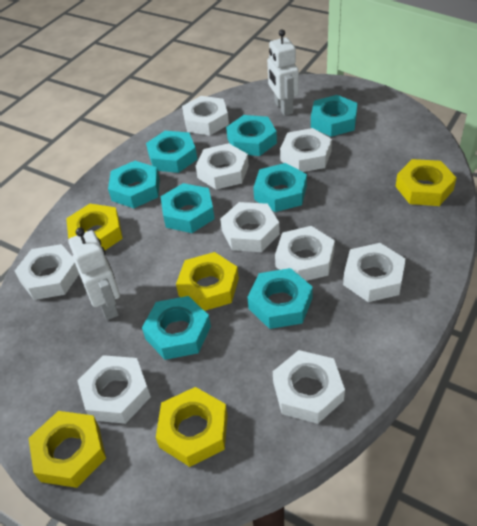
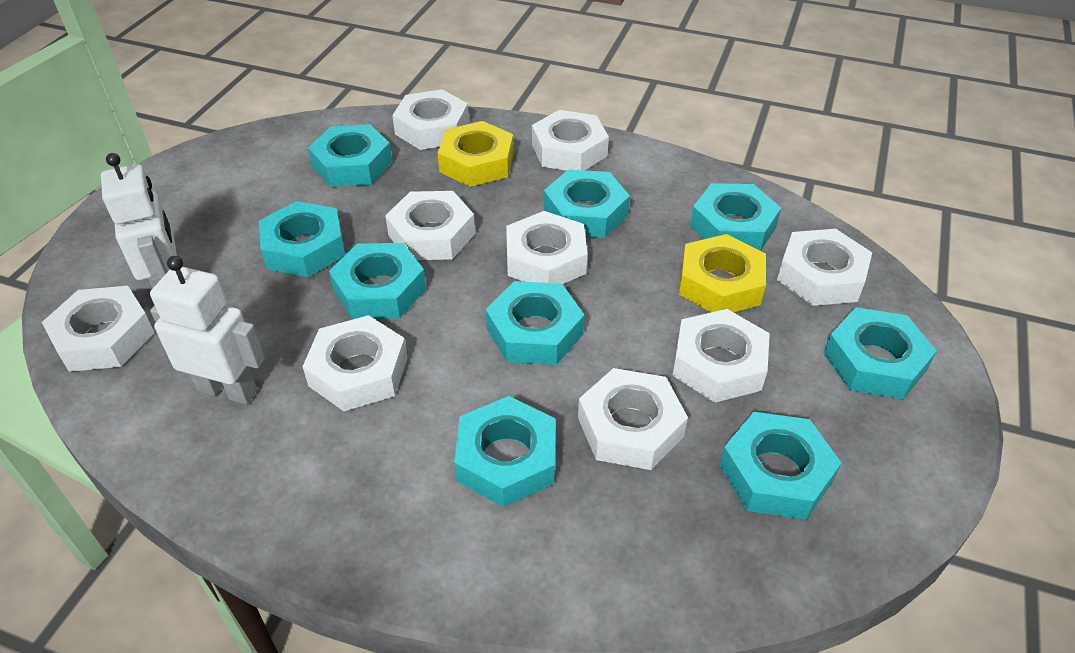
turquoise nut: [108,161,160,208] [142,296,211,360] [146,131,197,173] [160,183,215,233] [226,115,277,156] [247,268,313,329] [253,163,307,212] [311,95,358,137] = 8 -> [259,201,345,277] [308,124,392,187] [329,243,426,319] [454,396,556,507] [486,281,584,365] [544,169,630,238] [690,183,781,251] [719,412,841,520] [824,307,937,399] = 9
yellow nut: [28,411,106,488] [66,204,123,250] [156,387,228,467] [176,252,239,311] [395,159,456,206] = 5 -> [438,121,514,187] [679,234,766,312] = 2

